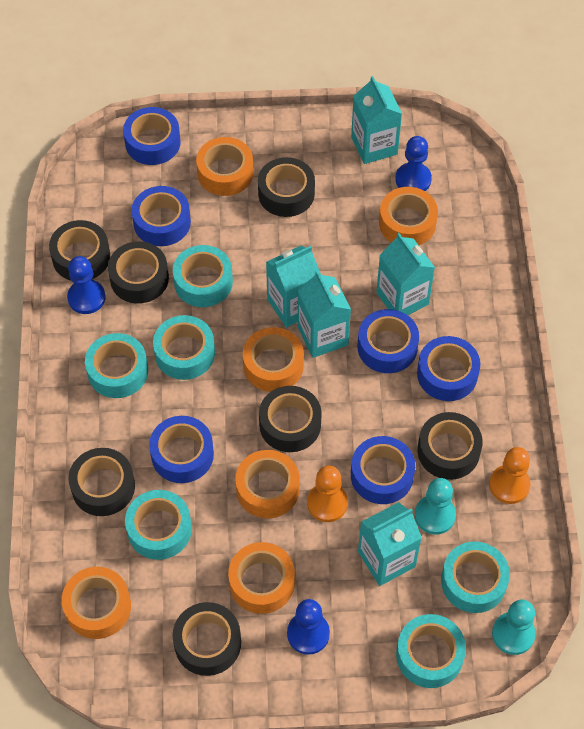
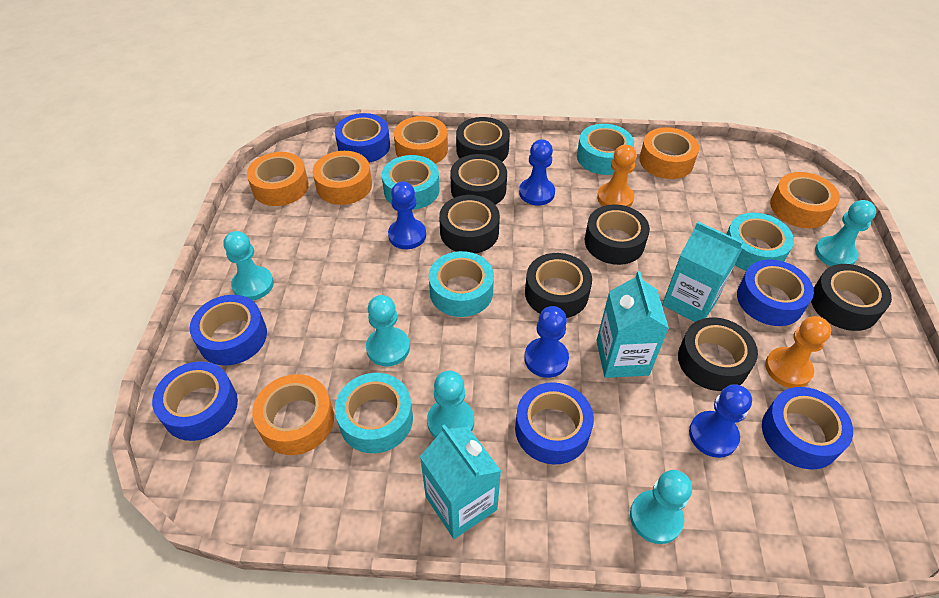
blue pawn: [67,256,106,314] [287,599,330,655] [395,136,432,191] = 3 -> [388,181,426,249] [519,139,555,206] [524,306,569,378] [689,384,752,458] = 4
turquoise carton: [266,246,321,328] [298,270,351,358] [351,76,402,164] [358,502,422,586] [376,233,435,315] = 5 -> [420,424,501,539] [596,271,669,378] [662,222,743,322] = 3
turquoise pawn: [415,478,456,535] [492,599,536,655] = 2 -> [224,231,274,300] [366,295,410,366] [427,371,474,438] [630,470,692,544] [815,200,876,266] = 5
turquoise tape: [85,333,148,398] [125,490,192,560] [153,315,215,380] [173,245,233,307] [396,614,466,688] [441,541,510,613] = 6 -> [335,373,413,453] [382,155,440,209] [429,251,494,317] [577,124,634,175] [727,213,794,271] = 5

